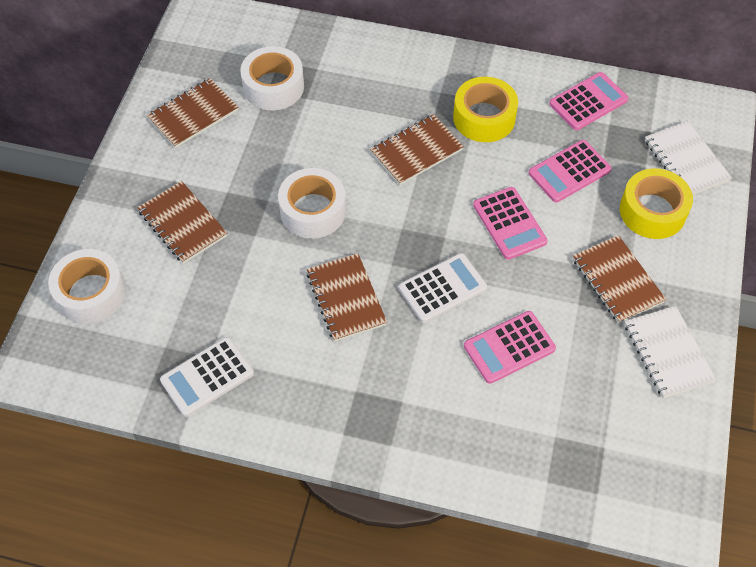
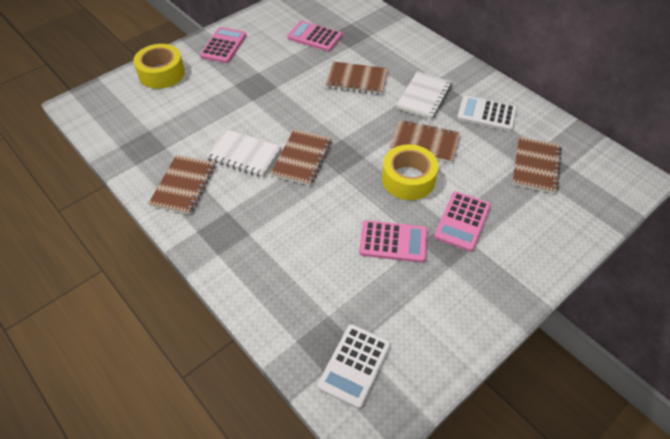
white tape: [48,249,126,324] [240,46,304,110] [278,168,346,239] = 3 -> none = 0

